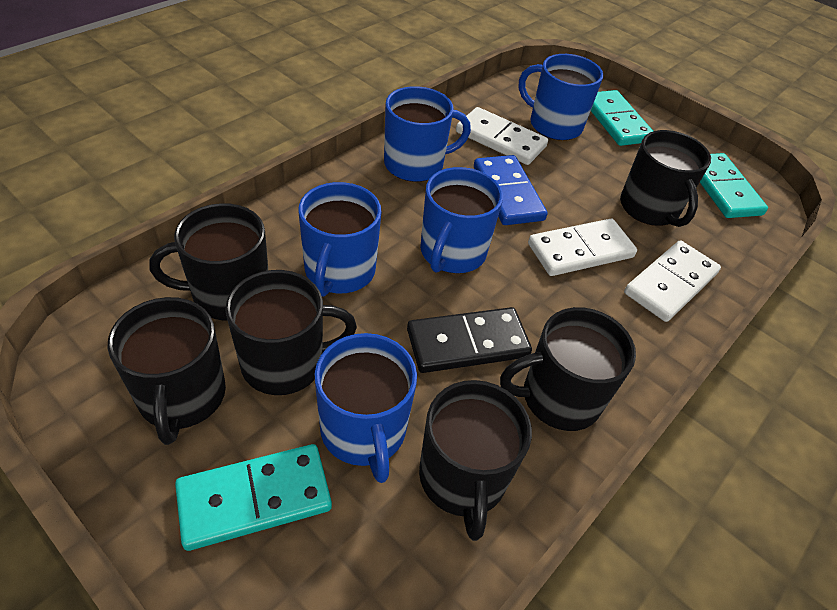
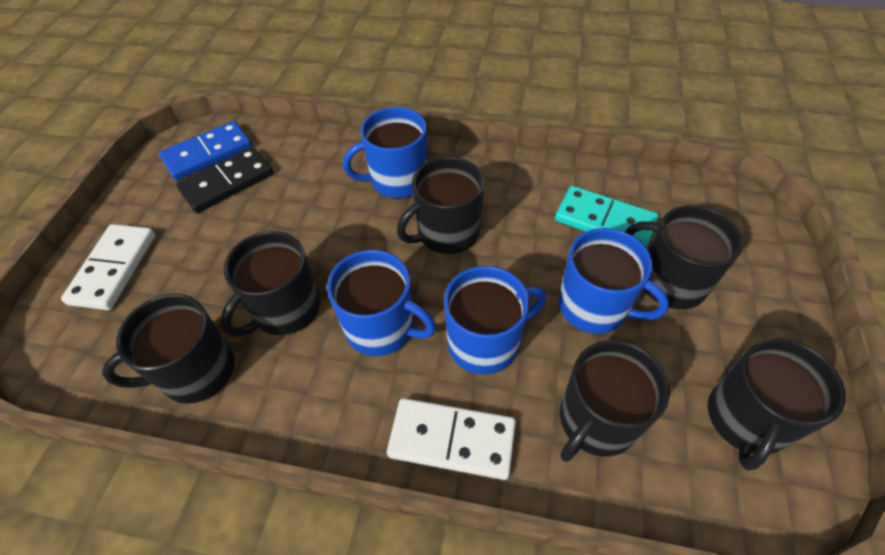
blue mug: [299,182,382,297] [314,333,417,483] [384,86,471,182] [420,167,503,273] [519,54,603,140] = 5 -> [327,250,436,356] [343,107,427,198] [444,266,546,375] [559,228,669,334] = 4
turquoise domino: [175,444,332,551] [591,90,653,146] [700,153,768,218] = 3 -> [555,186,659,248] = 1
white domino: [456,107,548,165] [528,219,637,276] [624,240,721,322] = 3 -> [61,224,155,310] [387,398,516,480] = 2

